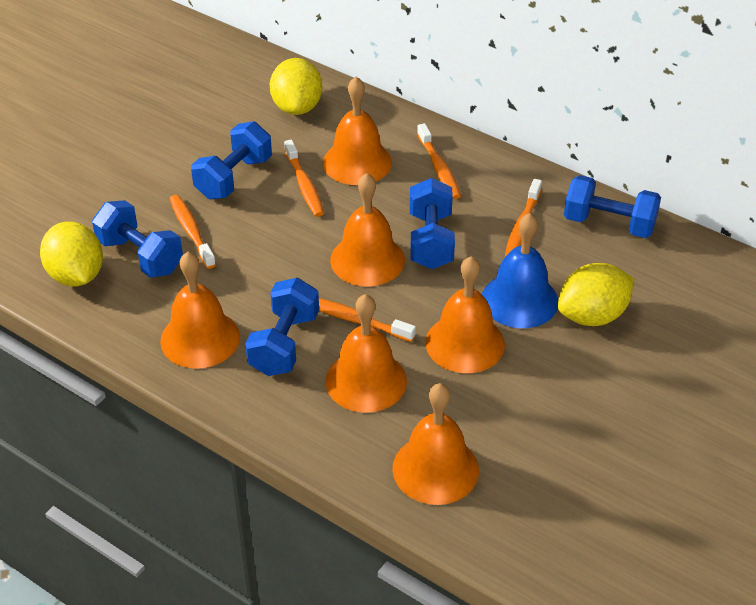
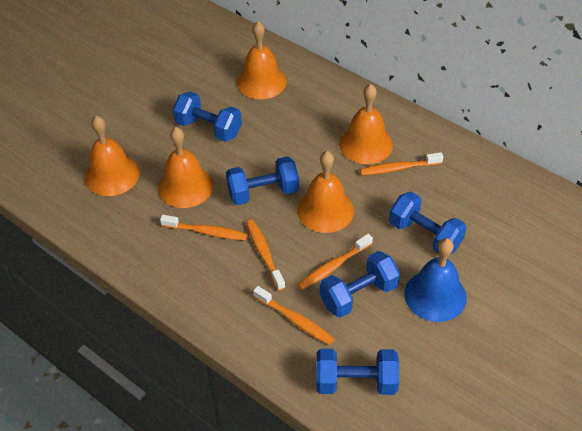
orange bell: [160,252,240,369] [323,77,392,185] [325,294,407,413] [330,173,405,287] [392,383,479,505] [425,256,505,373] = 6 -> [85,115,140,196] [158,127,214,208] [237,21,287,99] [297,151,354,233] [339,84,393,164] = 5
yellow lemon: [40,222,103,286] [270,58,322,115] [558,263,634,326] = 3 -> none = 0

